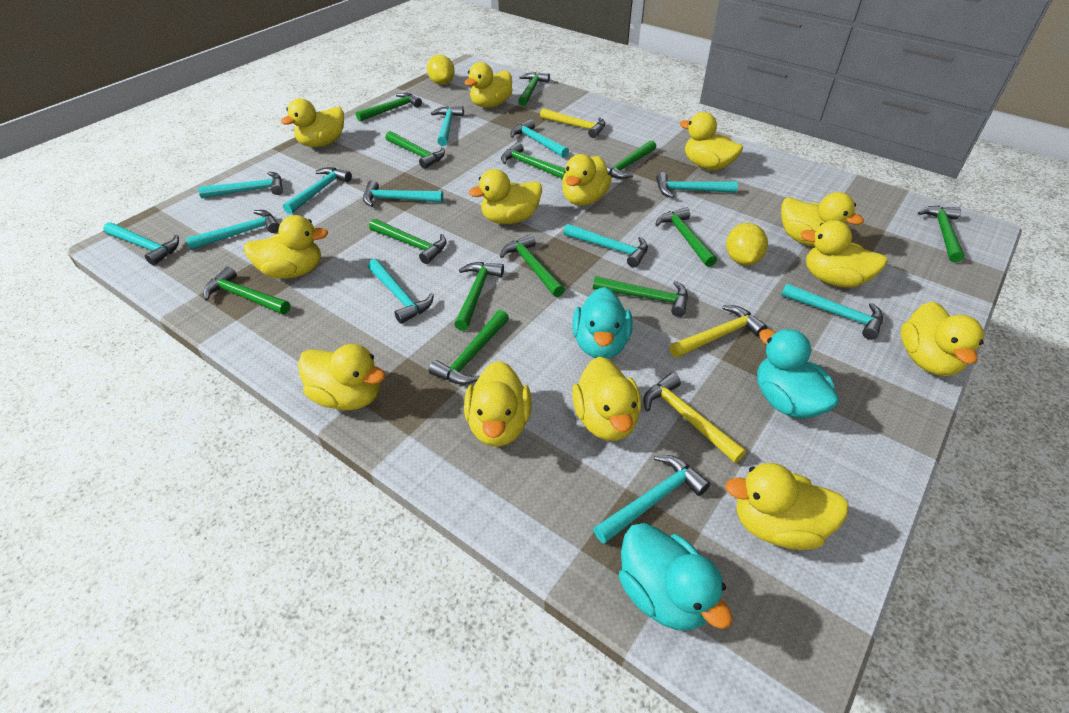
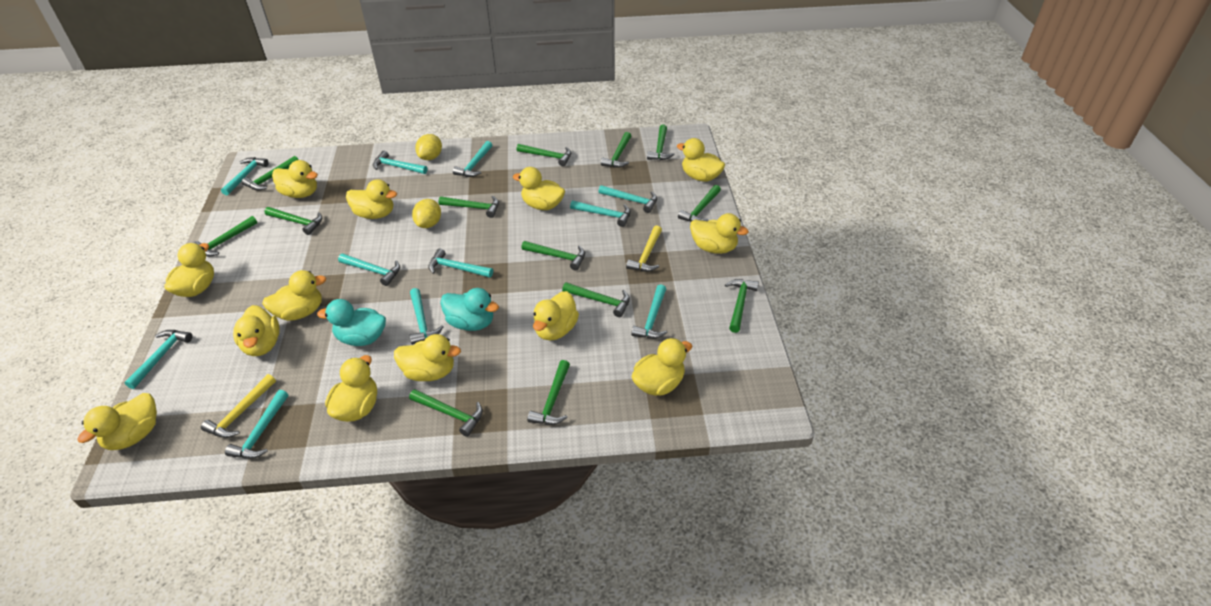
turquoise duck: [572,287,633,359] [619,523,733,630] [757,329,839,418] = 3 -> [317,299,386,346] [440,288,499,331] = 2
turquoise hammer: [103,222,179,265] [185,210,280,250] [198,172,283,198] [283,167,352,214] [363,180,443,207] [367,259,434,324] [431,106,464,146] [510,119,569,158] [563,224,648,268] [593,455,710,544] [656,172,738,198] [781,283,883,340] = 12 -> [124,330,193,389] [221,157,269,196] [225,390,288,459] [338,254,400,286] [373,151,428,174] [409,288,443,345] [428,249,493,278] [453,141,492,177] [570,200,631,227] [598,185,657,213] [631,284,668,339] = 11
yellow hammer: [540,108,605,138] [644,373,746,463] [670,305,767,358] = 3 -> [201,374,276,438] [626,225,662,272] = 2

